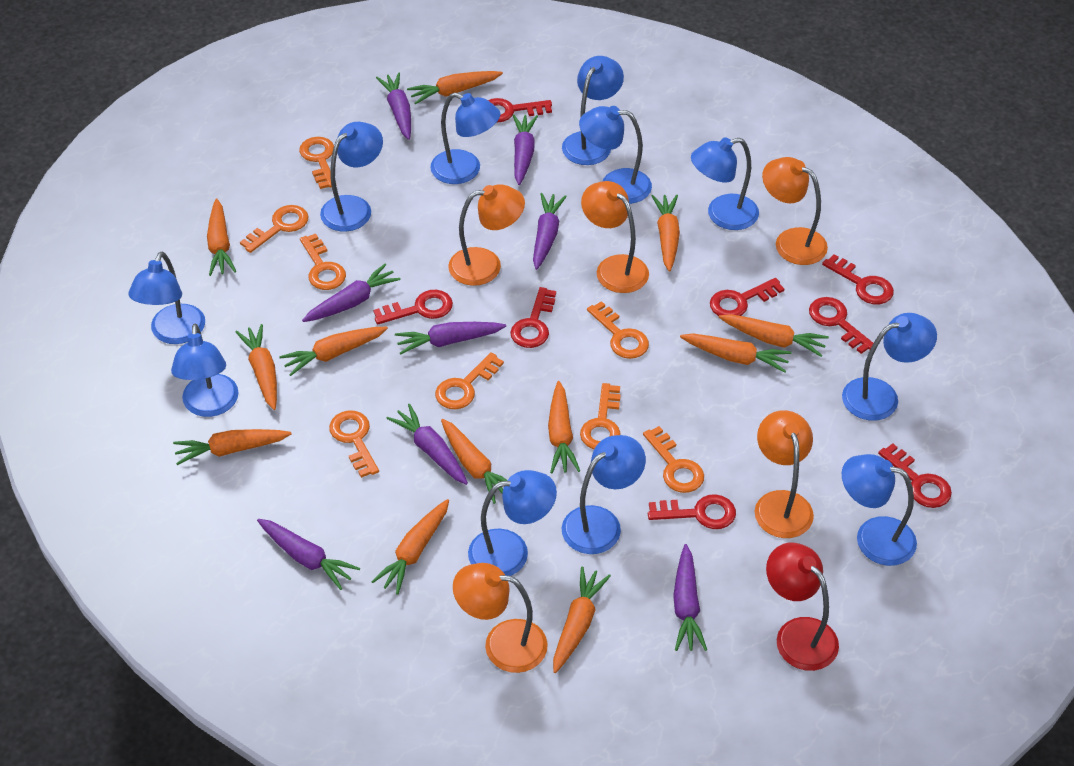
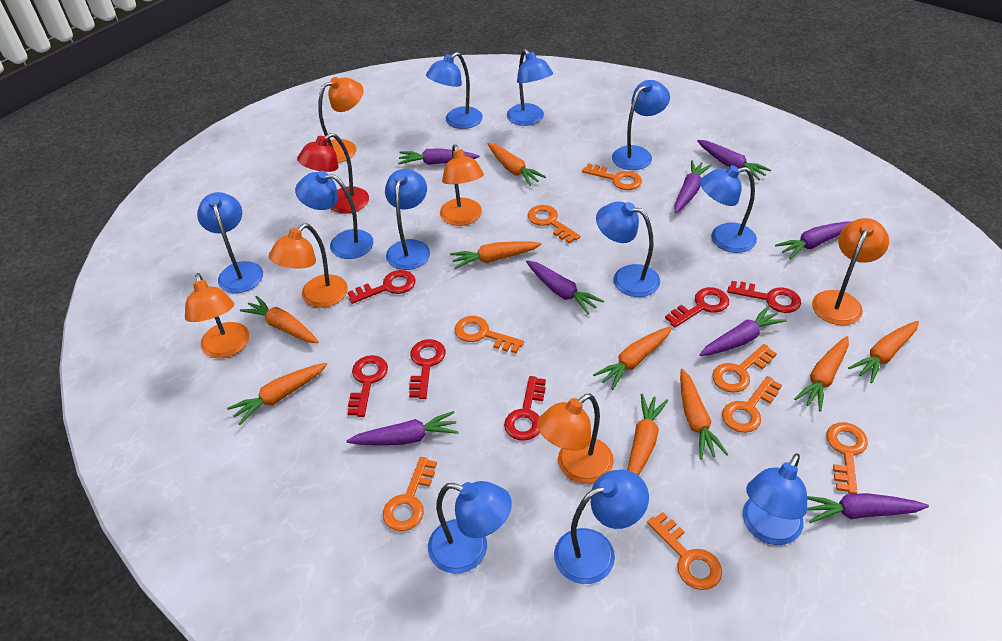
orange carrot: [173,429,292,465] [207,198,236,276] [235,324,277,410] [279,327,388,376] [371,499,449,595] [407,71,503,105] [441,419,507,504] [548,381,580,473] [553,567,611,673] [652,195,680,272] [680,333,792,373] [719,314,829,357] = 12 -> [227,363,327,425] [240,296,319,343] [450,241,542,269] [488,143,546,186] [593,326,672,390] [627,394,668,476] [680,369,728,460] [794,336,849,412] [848,321,919,383] = 9
orange lamp: [448,184,525,286] [453,563,548,673] [581,181,649,293] [755,410,814,538] [762,157,828,265] = 5 -> [185,273,249,358] [269,223,348,308] [318,77,364,163] [440,144,484,226] [537,393,614,484] [812,218,889,325] = 6
red key: [373,290,453,325] [488,98,552,123] [510,287,556,348] [648,494,736,529] [710,278,784,316] [809,297,873,354] [822,254,894,304] [878,443,952,508] = 8 -> [348,270,416,304] [348,355,388,417] [409,339,446,399] [504,376,546,440] [665,287,729,328] [727,281,801,313] = 6

